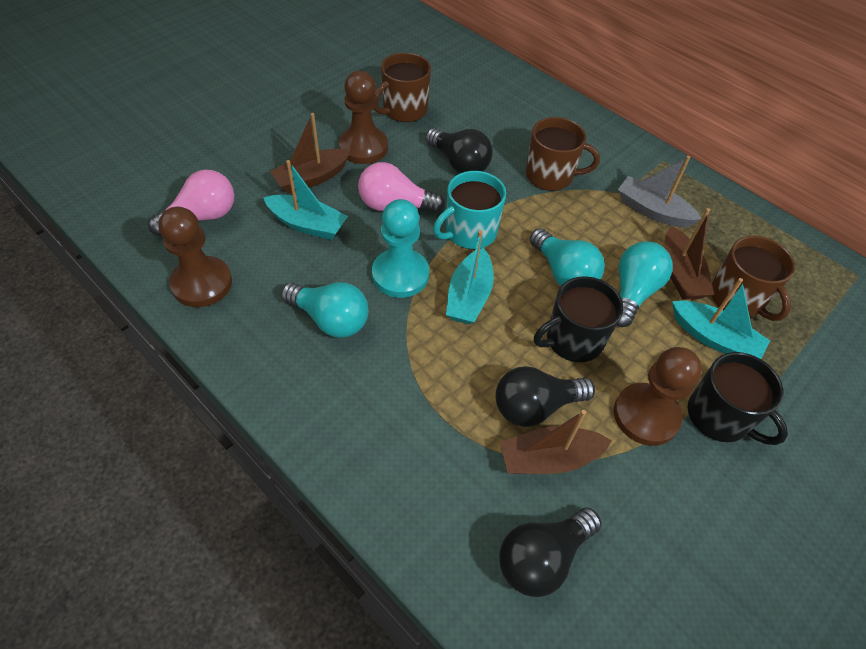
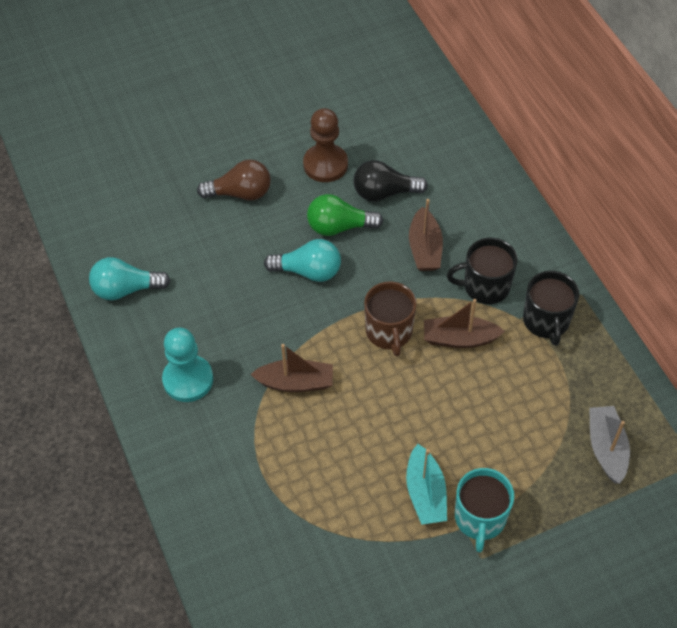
black light bulb: [425,128,493,173] [496,366,595,427] [499,508,602,597] = 3 -> [353,160,428,201] = 1
brown light bulb: none = 0 -> [197,159,271,201] = 1
brown mug: [374,53,431,122] [526,117,600,191] [712,236,795,321] = 3 -> [364,281,417,357] = 1
brown pawn: [158,207,232,307] [339,71,388,164] [614,347,702,446] = 3 -> [303,108,348,182] = 1
green light bulb: none = 0 -> [307,194,383,236] = 1
pink light bulb: [148,170,234,236] [358,162,445,213] = 2 -> none = 0
turquoise boat: [263,160,348,240] [446,230,494,324] [672,278,770,359] = 3 -> [406,444,447,525] = 1
turquoise light bulb: [281,282,369,338] [530,228,605,286] [617,241,673,327] = 3 -> [89,257,171,300] [264,239,341,282] = 2

